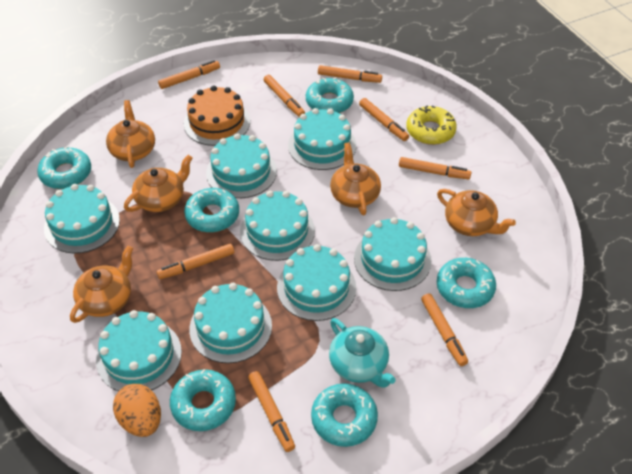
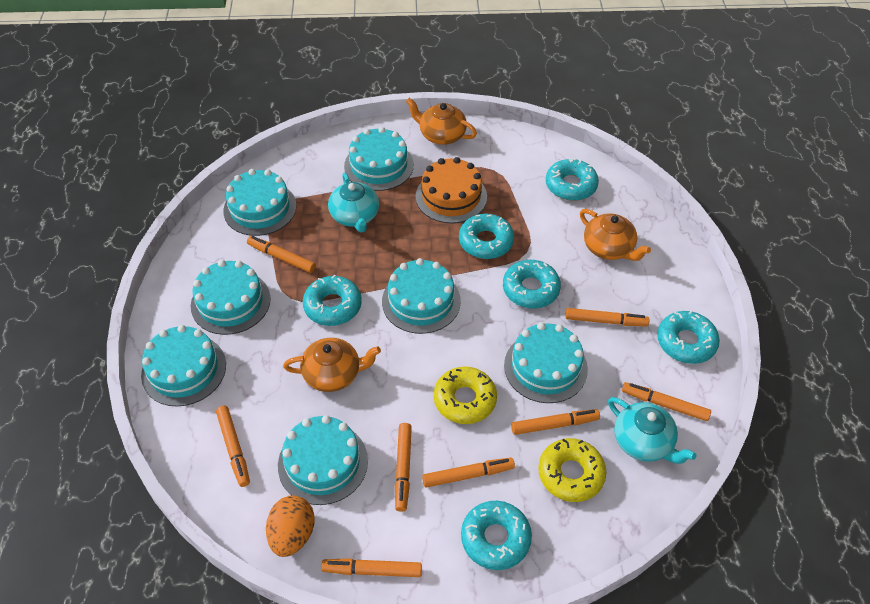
orange teapot: [70,246,133,323] [106,100,155,168] [124,155,192,212] [330,143,381,215] [437,189,516,236] = 5 -> [283,338,381,392] [406,98,477,145] [580,209,651,261] = 3
turquoise cake: [44,184,120,253] [96,310,182,391] [189,283,272,363] [206,133,277,198] [240,191,315,261] [277,244,356,321] [288,108,356,170] [354,217,431,291] = 8 -> [141,325,226,406] [191,260,271,335] [223,169,297,236] [278,415,368,505] [344,127,414,191] [382,258,461,334] [504,322,588,403] = 7
turquoise teapot: [329,318,396,388] = 1 -> [328,173,379,233] [608,397,697,464] = 2
yellow donut: [407,106,457,145] = 1 -> [434,366,497,424] [538,438,606,502] = 2

